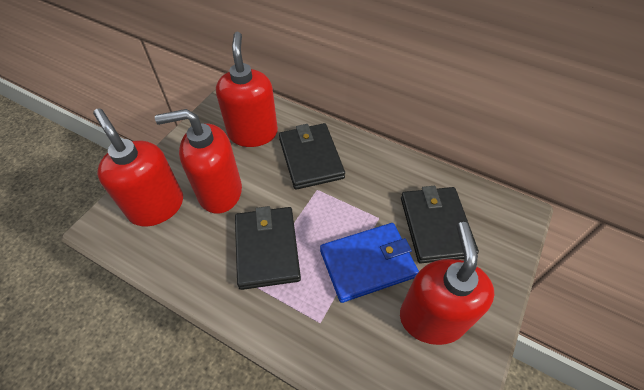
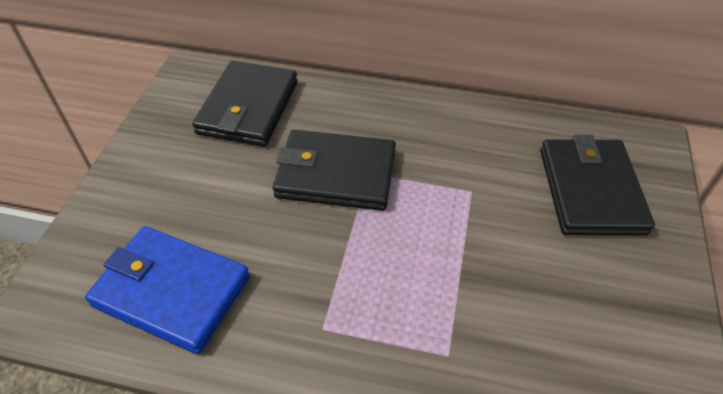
red soap dispenser: [93,108,183,227] [155,109,242,214] [216,32,278,147] [400,222,494,345] = 4 -> none = 0

